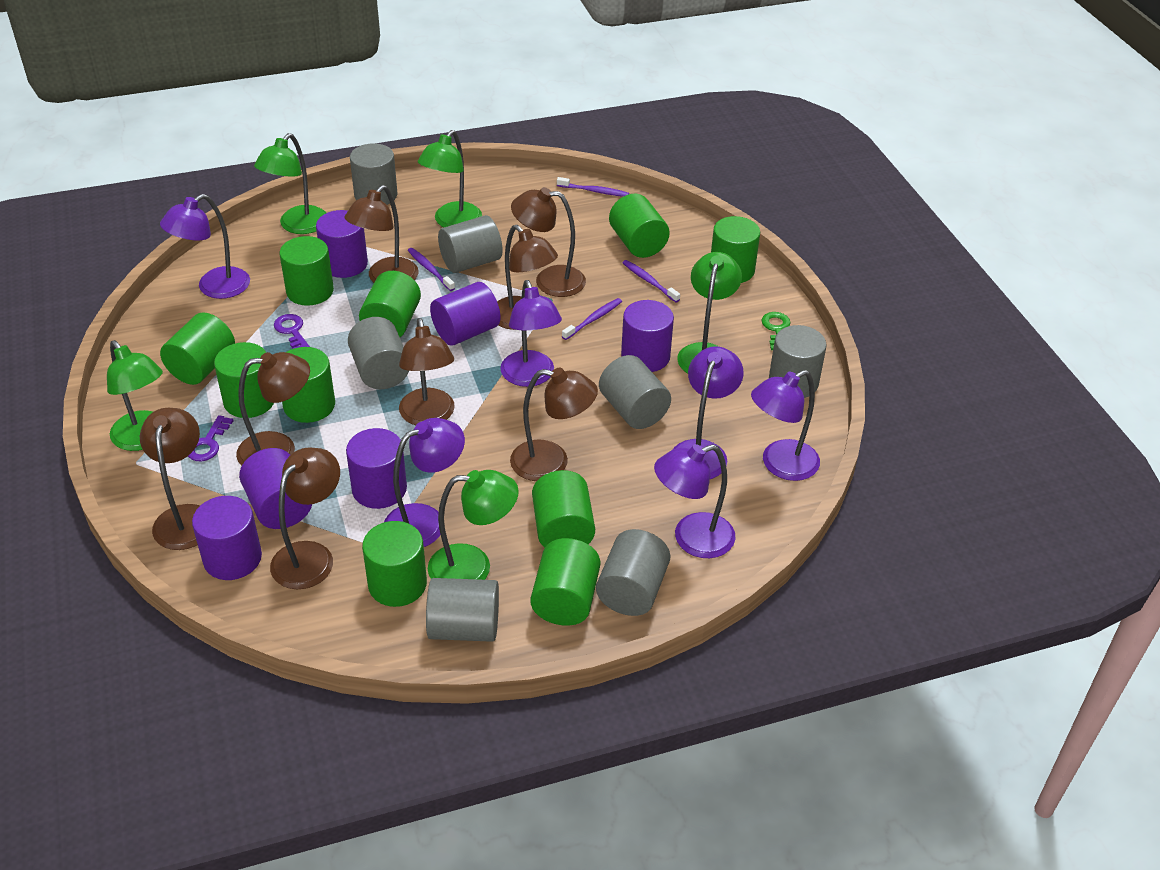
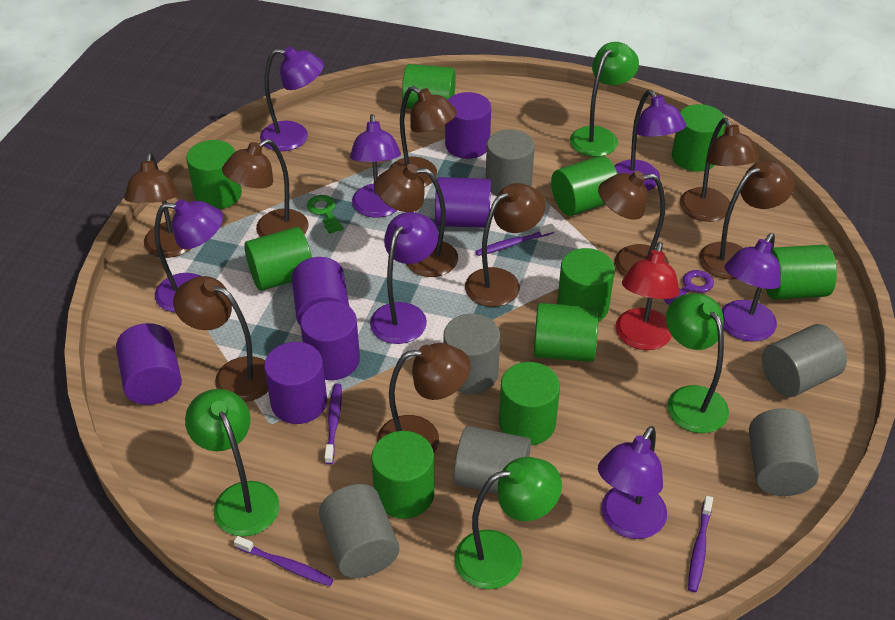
brown lamp: [140,408,200,550] [236,352,310,466] [270,448,340,589] [344,185,418,283] [399,318,454,425] [497,225,558,330] [510,368,598,481] [511,187,586,297] = 8 -> [124,153,190,258] [173,276,268,402] [222,139,309,237] [375,164,458,277] [377,343,470,452] [389,86,457,187] [465,183,546,307] [598,171,669,276] [680,118,759,222] [699,161,795,280] = 10
green lamp: [107,340,163,451] [254,133,326,234] [418,130,482,227] [428,470,519,580] [677,252,742,374] = 5 -> [185,389,279,537] [454,457,562,589] [570,42,639,157] [666,294,729,433] = 4
grey cylinder: [348,317,409,389] [350,143,398,205] [426,578,499,642] [438,215,503,273] [596,529,671,616] [599,355,671,429] [769,325,826,398] = 7 -> [319,484,399,578] [443,314,500,394] [454,426,531,494] [486,129,535,196] [749,408,819,496] [762,324,847,397] = 6
purple key: [188,415,234,461] [274,314,310,349] = 2 -> [664,270,714,305] = 1
purple lamp: [160,194,250,299] [384,418,465,547] [500,280,562,387] [654,444,735,558] [673,346,744,479] [751,370,820,481] = 6 -> [154,199,223,313] [260,46,324,151] [350,114,401,218] [370,212,438,344] [598,426,667,539] [615,90,686,191] [721,233,780,342] = 7
red lamp: none = 0 -> [616,242,680,350] = 1

